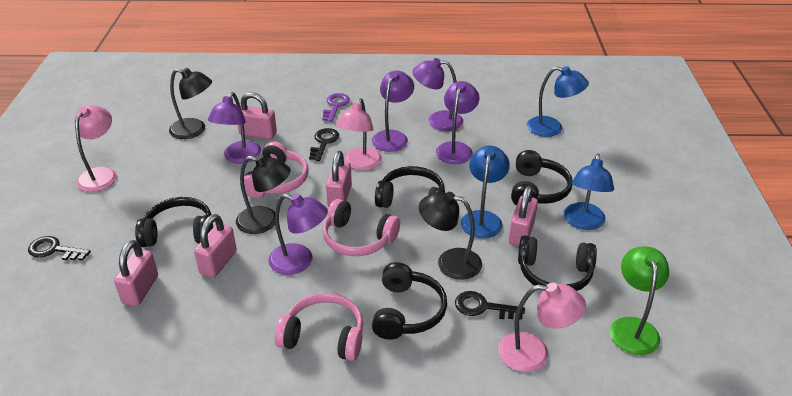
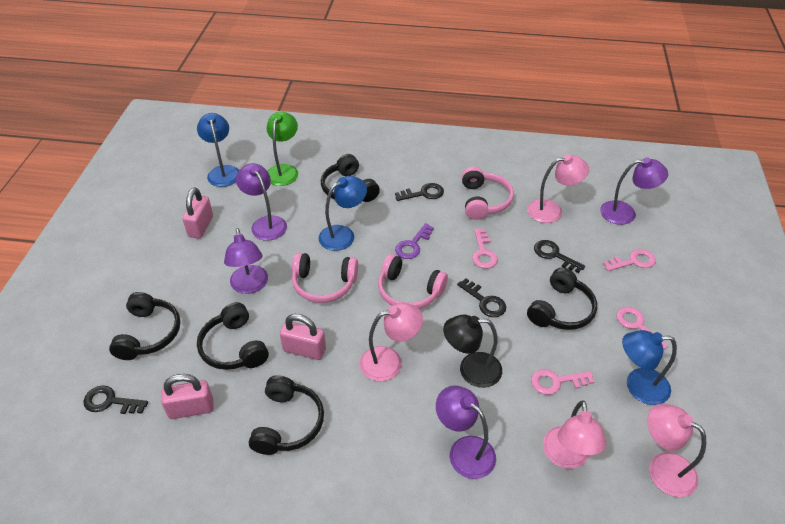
black key: [28,236,91,261] [309,128,339,161] [455,291,525,320] = 3 -> [83,386,148,414] [395,183,444,201] [457,278,506,317] [534,240,585,273] = 4
black lamp: [169,68,212,139] [236,155,291,234] [419,192,482,280] = 3 -> [443,315,502,388] = 1
pink key: none = 0 -> [472,229,498,269] [531,369,594,395] [603,249,656,271] [616,307,668,350] = 4
pink lamp: [74,105,117,192] [336,98,382,170] [498,283,586,372] = 3 -> [360,303,423,381] [527,154,589,223] [543,400,607,469] [648,404,706,497] = 4
pink padlock: [114,240,158,306] [194,214,237,278] [238,92,277,139] [326,151,352,207] [509,186,538,246] = 5 -> [161,374,214,419] [182,188,213,238] [280,314,326,360] = 3
purple lamp: [208,92,261,164] [268,194,328,275] [372,70,414,152] [413,58,463,131] [436,81,479,164] = 5 -> [224,228,268,294] [236,163,287,241] [436,385,496,479] [600,157,668,225] = 4

